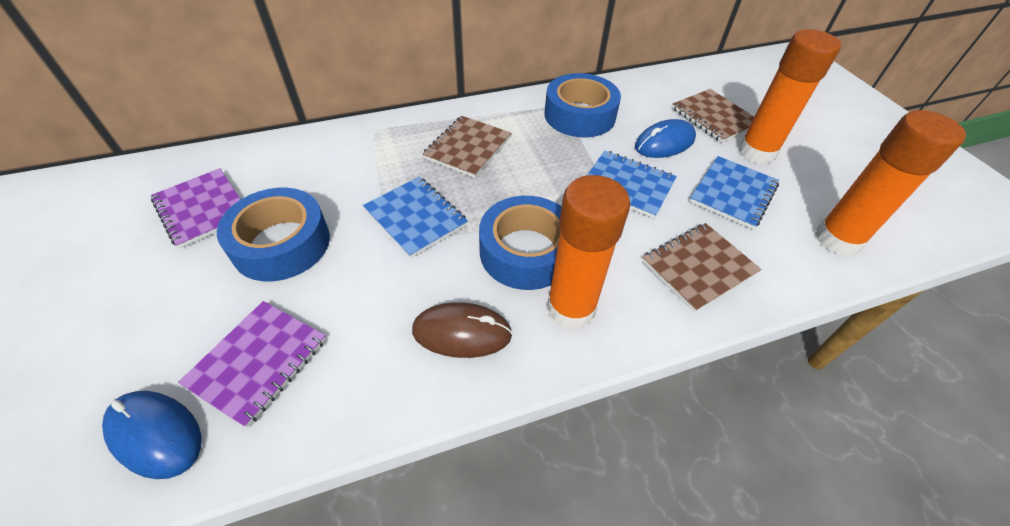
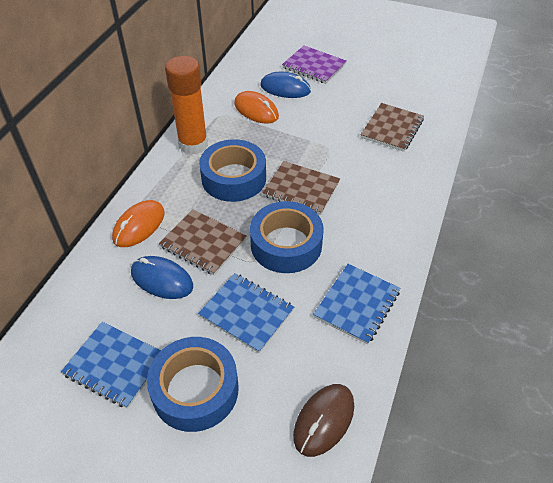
orange glue stick: [547,175,630,330] [738,29,841,164] [815,110,966,256] = 3 -> [165,56,208,155] = 1
orange mouse: none = 0 -> [112,200,165,247] [234,91,279,124] = 2
purple notebook: [151,168,241,249] [178,301,326,428] = 2 -> [282,46,347,84] = 1

